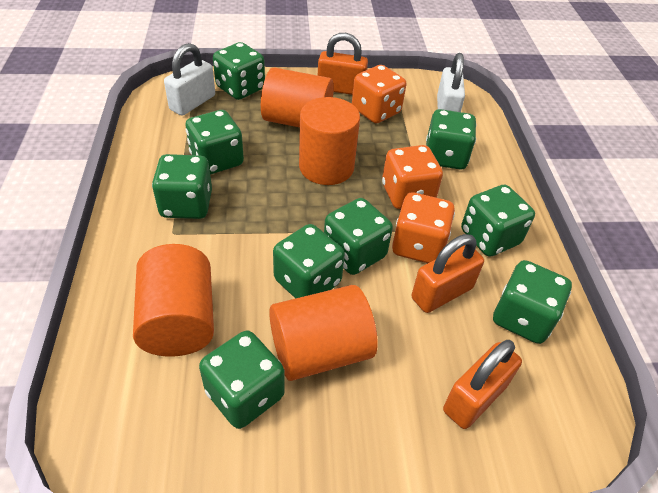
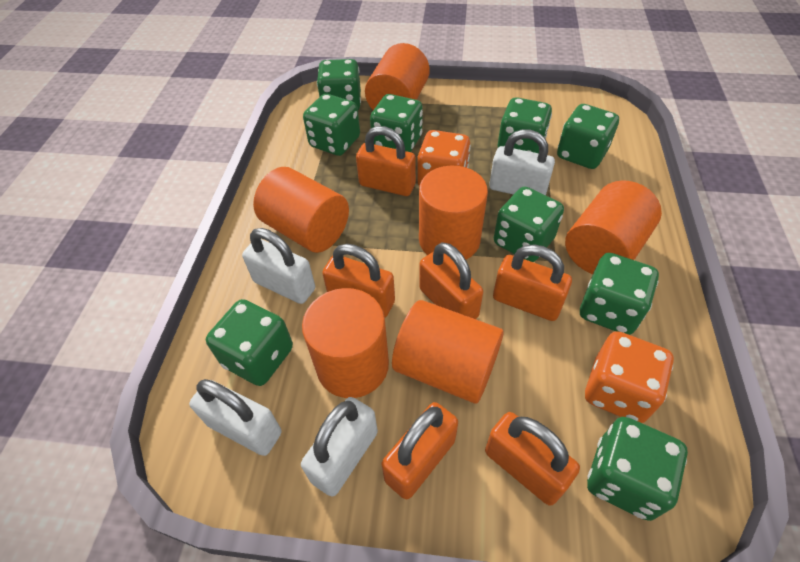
orange cylinder: [133,244,214,357] [261,67,334,128] [269,285,378,381] [299,97,360,185] = 4 -> [253,167,349,253] [302,288,389,398] [365,43,430,110] [392,300,504,403] [419,166,488,260] [565,180,662,274] = 6
orange dice: [352,65,406,123] [382,145,443,209] [392,192,455,263] = 3 -> [418,130,471,186] [585,331,674,423] = 2
orange padlock: [318,33,368,95] [412,234,484,313] [443,340,522,429] = 3 -> [322,244,395,317] [356,126,416,196] [382,402,458,499] [419,242,483,319] [485,412,580,506] [493,244,572,321] = 6
white padlock: [164,43,215,116] [437,53,465,112] = 2 -> [189,379,282,456] [242,228,315,304] [301,397,378,496] [489,129,555,195] = 4

